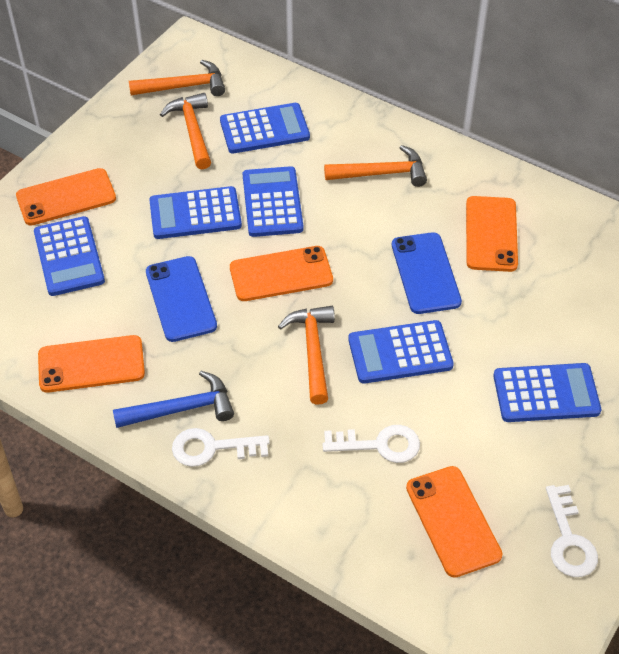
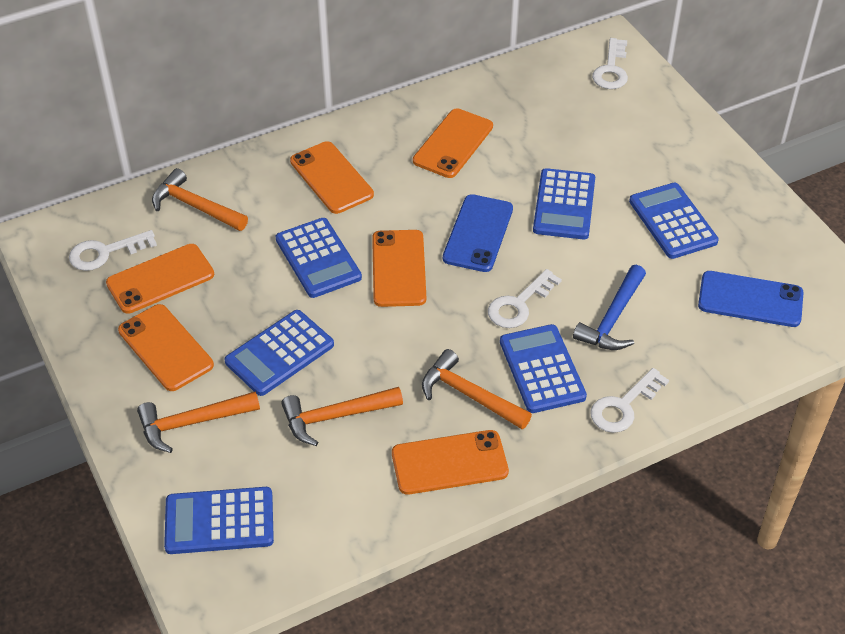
orange phone: [16,168,116,226] [38,335,145,393] [230,246,333,301] [406,466,503,578] [466,196,518,272] = 5 -> [106,244,214,314] [118,304,214,391] [290,141,374,214] [372,230,426,307] [392,430,509,495] [413,108,493,178] = 6
white key: [172,428,270,467] [323,425,420,463] [546,485,598,577] = 3 -> [69,230,157,271] [488,269,562,328] [590,368,669,433] [592,38,628,89] = 4

